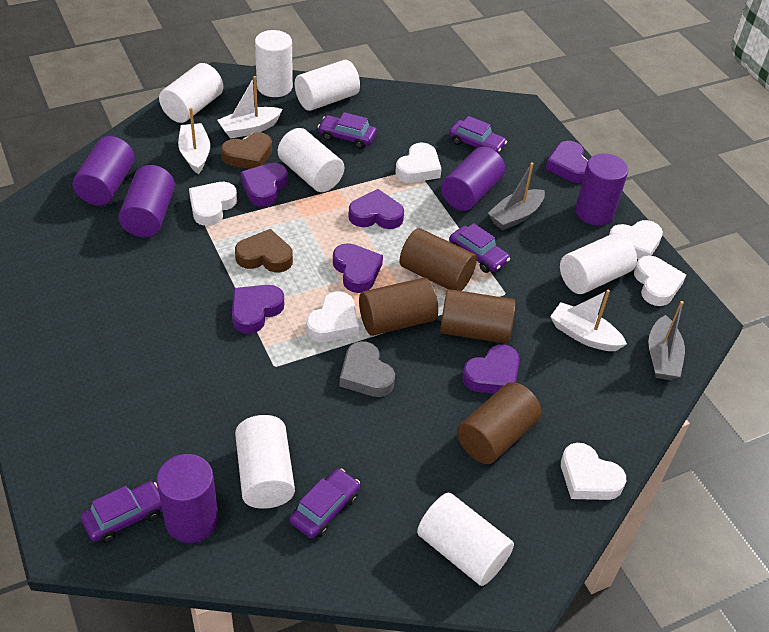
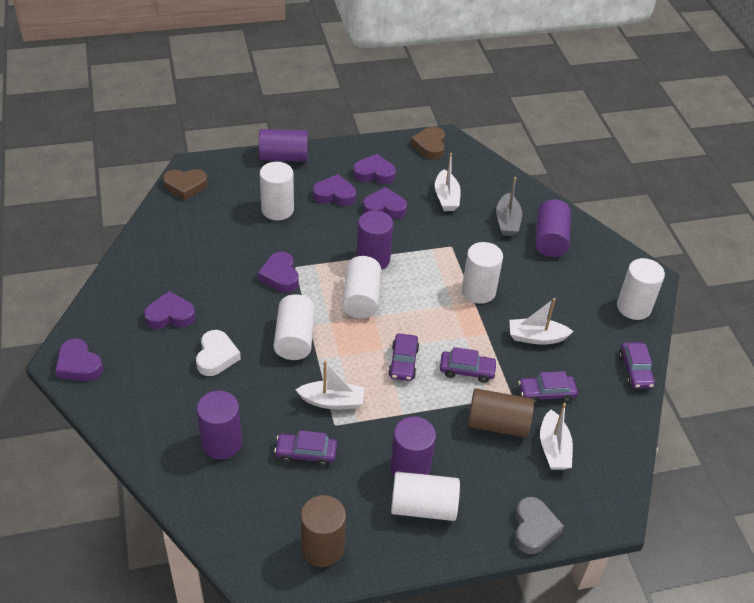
brown cylinder: [359,278,438,336] [399,228,477,291] [440,289,515,344] [457,382,542,464] = 4 -> [301,495,346,567] [468,388,534,438] = 2
grey boat: [488,163,545,230] [648,301,685,380] = 2 -> [496,177,522,236] = 1
white boat: [178,108,210,174] [218,76,283,139] [550,290,627,351] = 3 -> [296,361,364,409] [435,153,461,211] [509,298,574,345] [540,403,573,470] = 4
white cylinder: [159,63,223,123] [235,415,295,509] [255,30,293,97] [278,128,344,192] [295,60,360,111] [417,493,514,586] [560,233,637,294] = 7 -> [260,162,294,221] [274,294,315,360] [342,256,381,319] [391,472,460,521] [462,242,503,304] [617,258,665,320] = 6
white heart: [189,182,237,226] [306,291,359,342] [395,143,442,183] [561,443,626,500] [609,220,663,259] [634,256,686,306] = 6 -> [196,330,241,376] = 1

